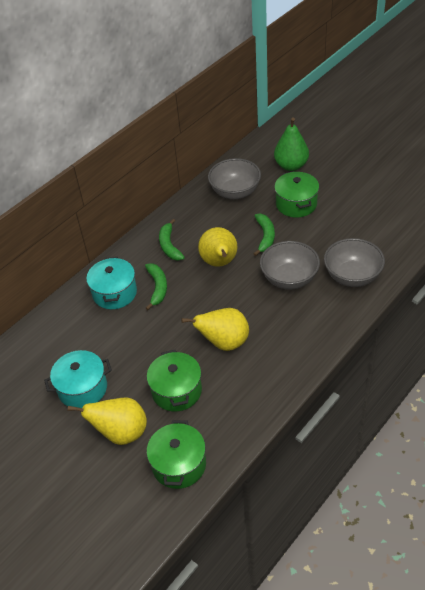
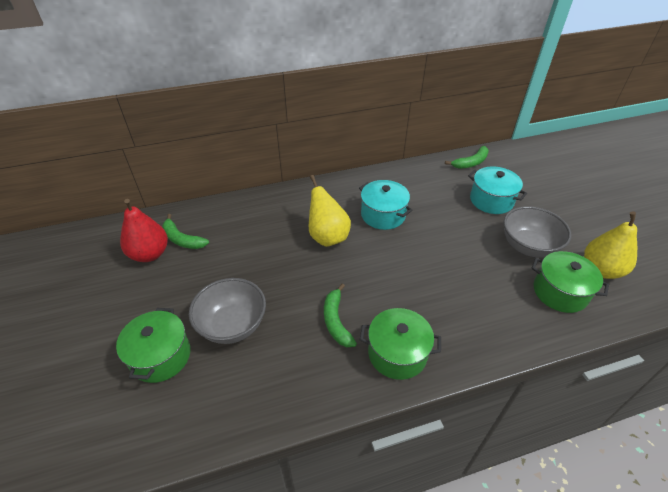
green pear: [274,117,309,171] = 1 -> none = 0
grey bowl: [208,158,261,199] [260,241,320,289] [324,238,385,287] = 3 -> [189,278,266,344] [504,206,572,258] = 2
red pear: none = 0 -> [120,199,168,262] = 1
yellow pear: [68,397,147,445] [181,308,249,351] [198,227,238,267] = 3 -> [309,175,351,247] [584,211,637,279] = 2

